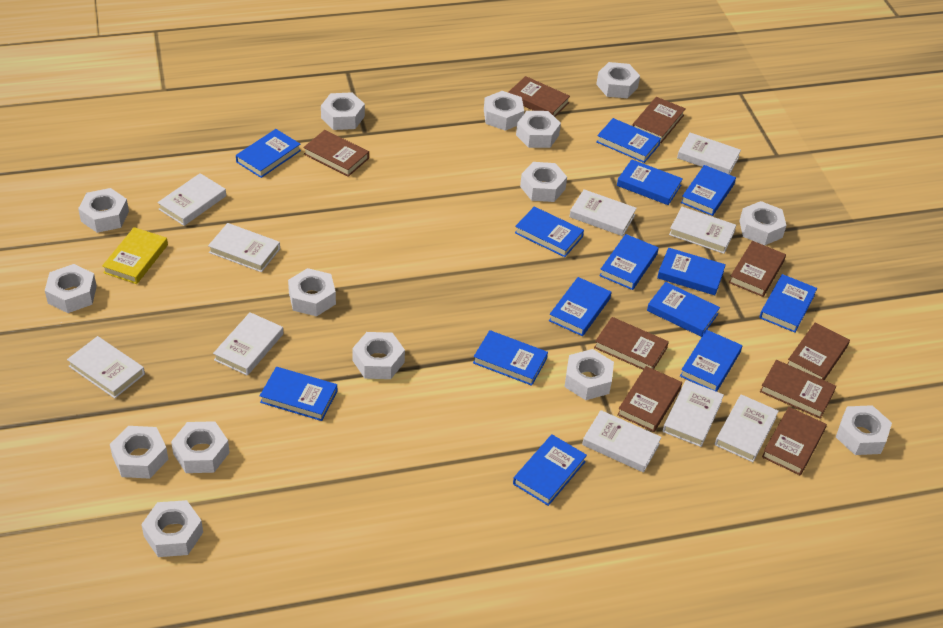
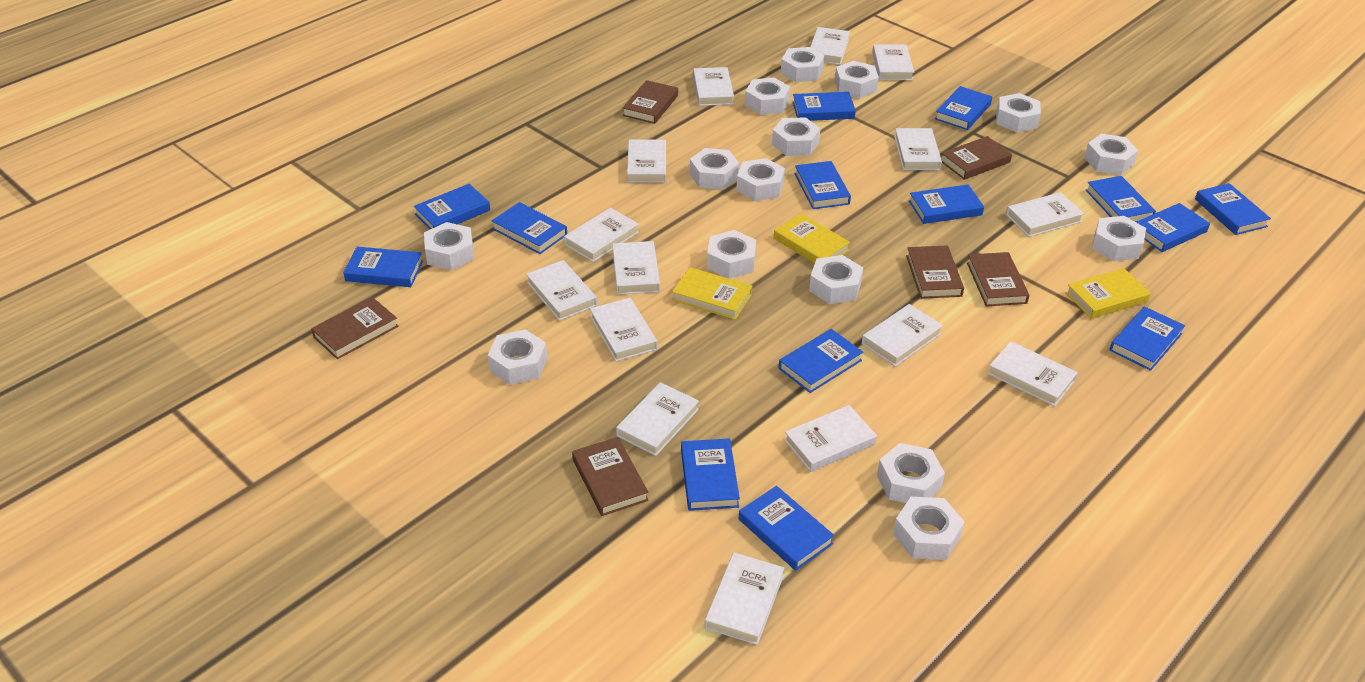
brown book: [303,130,369,177] [508,76,570,117] [594,317,669,370] [617,366,682,432] [632,97,686,143] [729,241,786,297] [760,360,836,419] [762,407,827,475] [787,323,850,380] = 9 -> [311,297,398,359] [572,437,649,516] [622,80,678,124] [906,245,964,299] [941,136,1012,180] [967,252,1030,306] = 6
white book: [67,336,145,398] [157,173,226,226] [208,223,280,272] [213,312,283,376] [569,189,637,236] [582,410,662,472] [663,380,724,447] [669,207,736,254] [677,133,741,175] [715,394,779,462] = 10 -> [526,260,597,321] [564,208,639,262] [590,298,657,361] [612,241,660,295] [616,382,699,456] [627,140,666,183] [693,67,734,106] [705,553,784,645] [784,405,877,472] [810,27,850,65] [862,304,943,367] [872,44,914,80] [894,128,942,170] [988,341,1078,406] [1006,192,1084,237] = 15
yellow book: [102,227,168,284] = 1 -> [672,267,752,320] [774,213,850,264] [1066,268,1151,319] = 3

